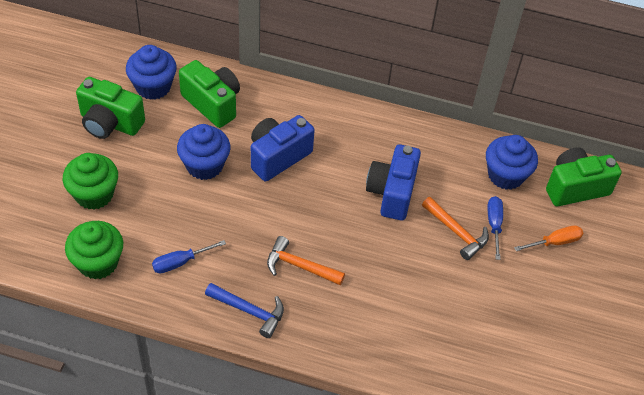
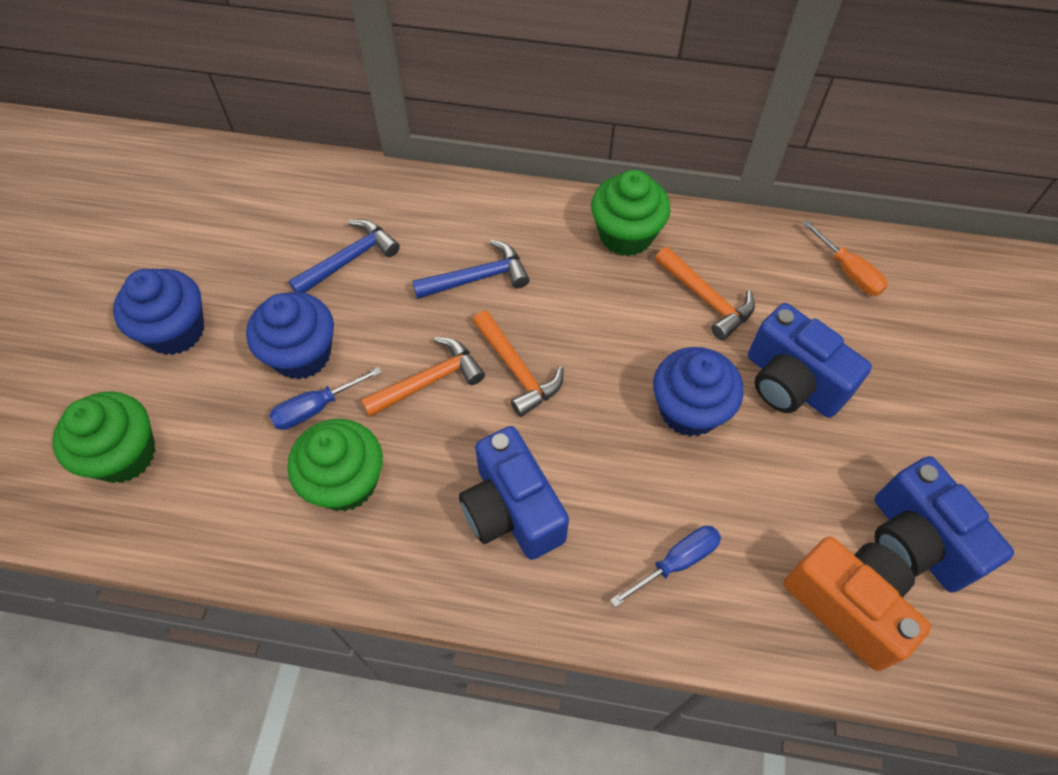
blue camera: [251,115,315,181] [366,144,421,221] = 2 -> [459,426,569,560] [748,303,872,418] [874,456,1014,592] = 3
blue hammer: [205,283,284,338] = 1 -> [289,219,400,293] [412,240,530,299] = 2
green camera: [76,77,145,139] [179,60,240,128] [546,147,622,206] = 3 -> none = 0
green cupcake: [63,153,118,210] [65,221,123,279] = 2 -> [53,391,156,483] [287,419,383,511] [591,170,671,256] = 3
orange camera: none = 0 -> [784,537,931,671] = 1
orange hammer: [267,236,345,285] [422,197,489,260] = 2 -> [361,337,485,417] [473,311,563,417] [655,247,755,340] = 3

